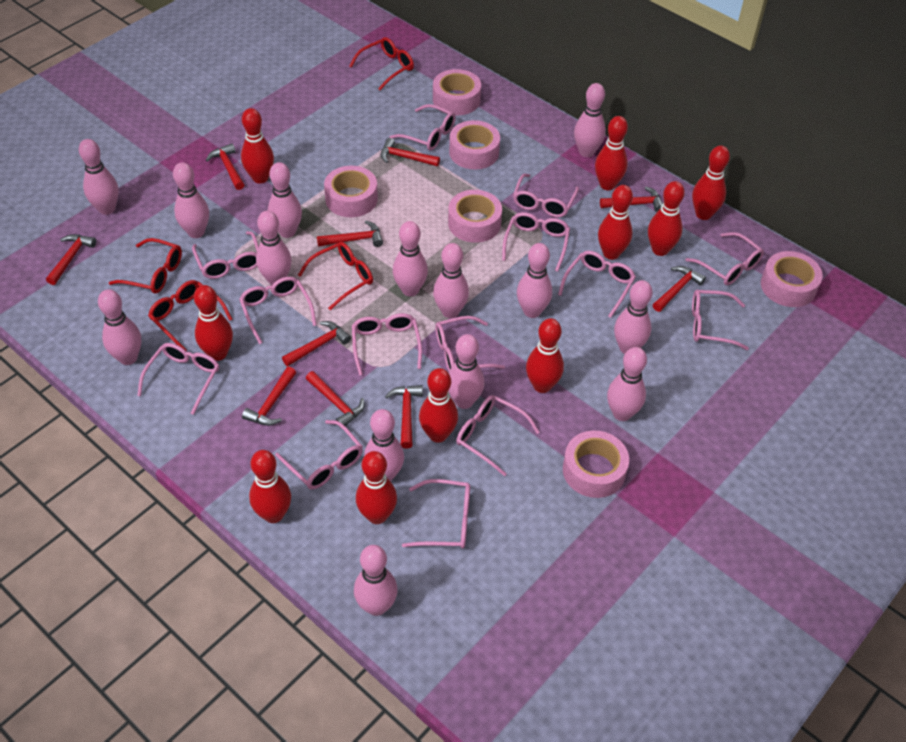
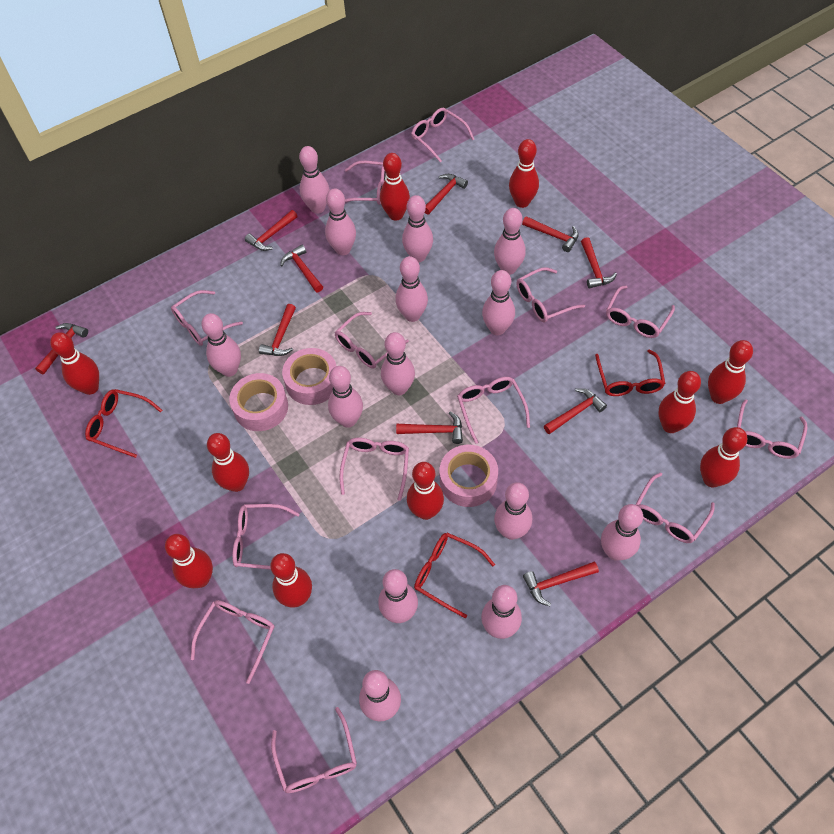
pink glasses: [137,343,219,415] [192,231,259,279] [239,277,317,344] [275,420,363,489] [352,313,422,375] [389,104,456,151] [402,479,470,549] [435,316,505,371] [456,395,540,476] [502,212,570,272] [513,174,579,217] [558,251,636,318] [685,232,764,285] [692,290,749,350] = 14 -> [171,290,243,346] [191,600,275,684] [232,504,300,570] [271,707,357,793] [335,312,409,369] [339,438,409,501] [345,161,386,205] [411,108,474,163] [457,377,530,444] [516,267,585,322] [606,285,675,338] [635,472,715,543] [737,399,807,459] = 13
pink tape: [324,166,378,217] [433,69,481,115] [448,190,502,243] [449,120,500,169] [563,431,629,498] [761,251,823,307] = 6 -> [229,373,288,431] [282,348,336,405] [440,445,498,507] = 3
red glasses: [109,238,182,294] [148,280,232,351] [298,242,373,310] [349,37,414,90] = 4 -> [85,389,162,458] [414,533,495,618] [595,349,665,396] = 3

